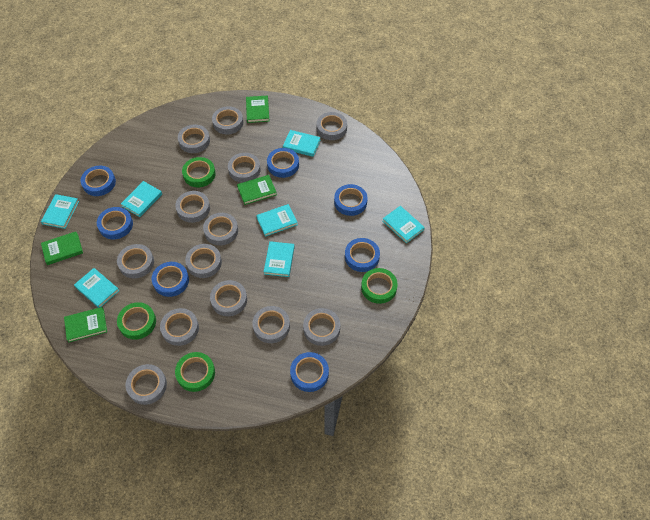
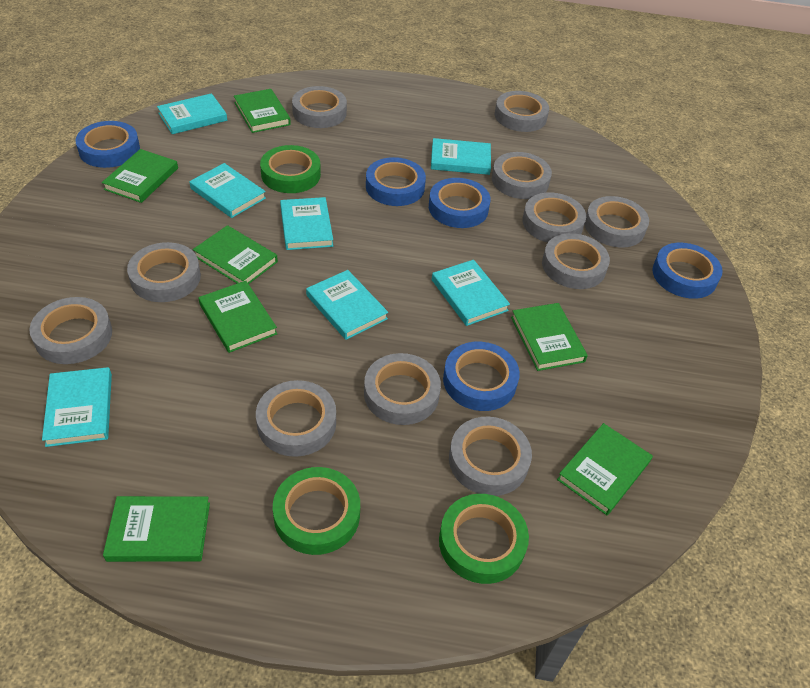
blue tape: [81,166,116,196] [97,207,133,239] [152,262,189,297] [267,148,299,178] [290,352,329,392] [334,184,368,216] [345,238,380,272] = 7 -> [75,121,140,168] [366,157,426,206] [429,178,491,228] [443,342,520,411] [652,243,723,299] = 5
green book: [41,232,83,265] [64,307,107,343] [237,175,277,205] [246,95,269,123] = 4 -> [102,149,178,203] [103,496,210,562] [193,225,278,284] [199,281,277,353] [234,89,291,133] [511,303,588,371] [557,423,653,515] = 7
green tape: [117,302,156,340] [175,352,215,392] [182,157,216,187] [361,268,398,304] = 4 -> [260,145,321,193] [273,467,360,555] [439,494,529,584] = 3
grey tape: [117,244,154,278] [126,364,167,405] [160,308,199,346] [175,191,210,223] [178,124,210,153] [185,244,222,278] [203,213,238,245] [210,280,247,316] [212,106,243,135] [228,153,261,183] [252,306,290,343] [303,308,340,346] [316,112,347,140] = 13 -> [30,297,112,364] [127,242,201,302] [256,380,336,457] [292,86,347,128] [364,353,441,425] [449,417,532,496] [492,152,552,199] [495,91,549,132] [522,192,586,243] [542,233,610,289] [585,196,649,247] = 11

